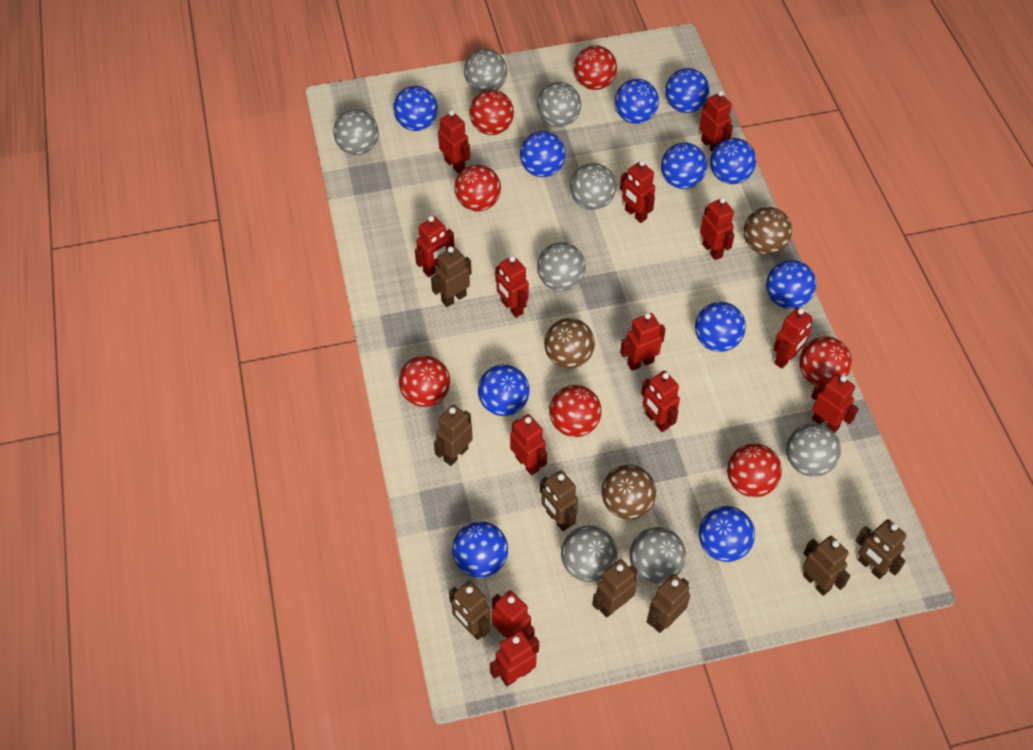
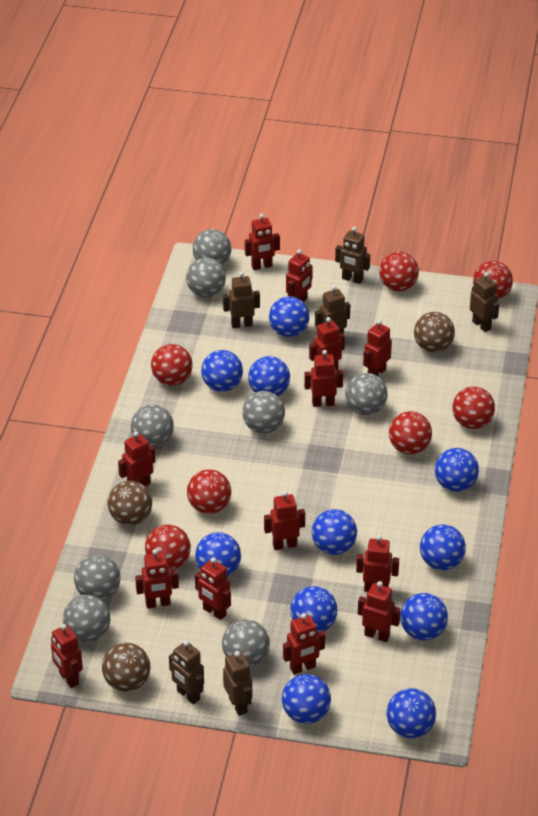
brown robot: [431,246,472,307] [434,405,473,466] [449,581,491,640] [540,470,578,531] [592,559,638,618] [647,574,690,633] [803,536,850,596] [856,519,907,579] = 8 -> [169,640,204,704] [223,272,260,328] [223,651,252,716] [315,285,350,334] [335,227,370,284] [470,272,499,332] = 6

